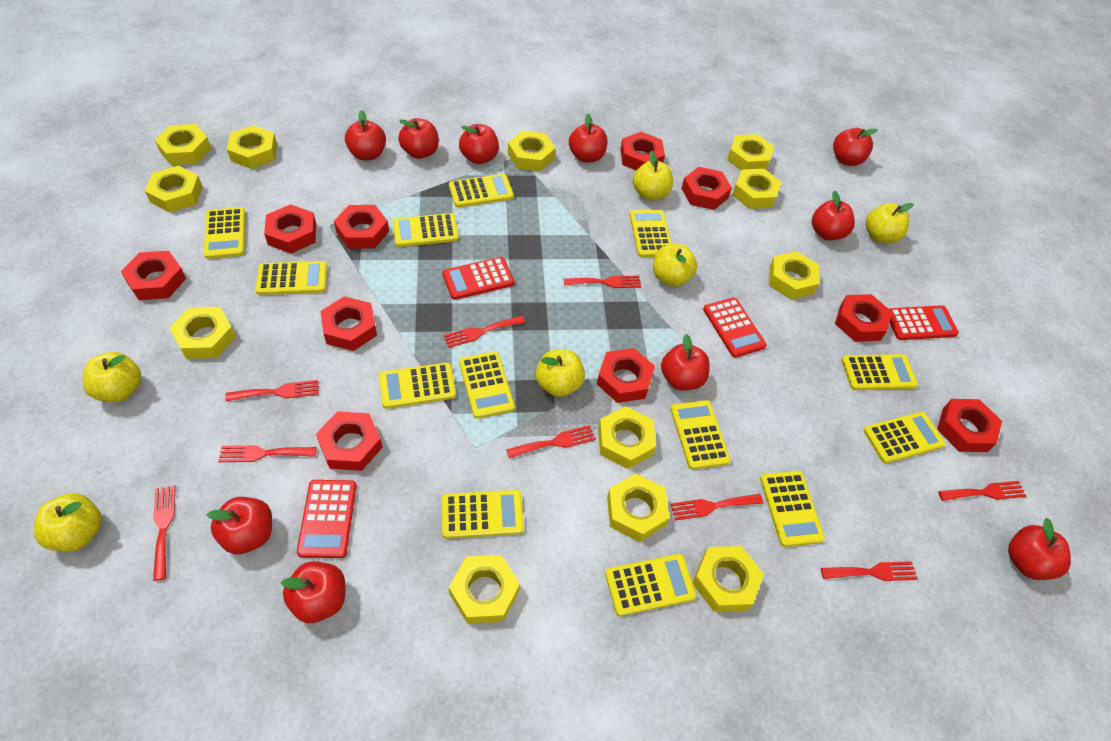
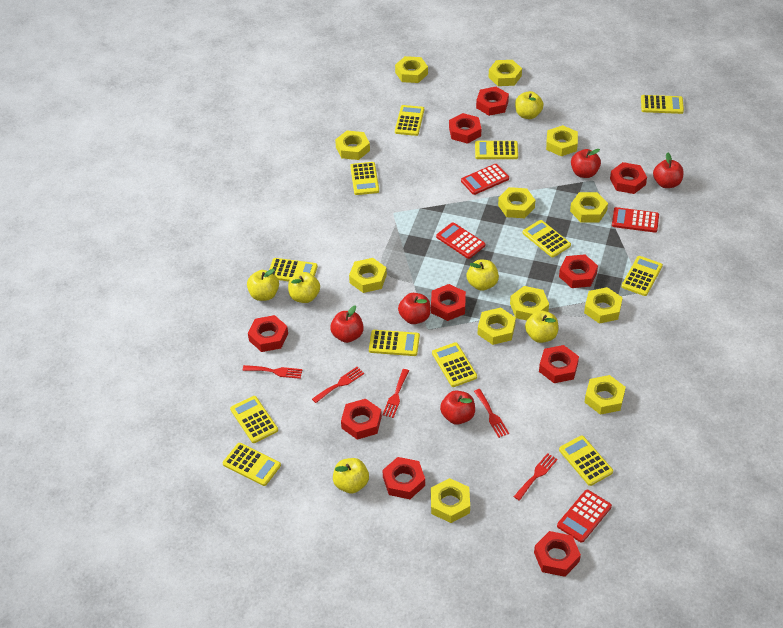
red apple: [207,497,272,554] [281,561,345,623] [345,110,386,161] [398,118,439,159] [459,124,499,164] [569,114,608,163] [661,334,710,390] [812,190,855,241] [833,128,878,166] [1008,518,1071,580] = 10 -> [330,305,364,343] [398,293,431,324] [440,391,475,425] [571,149,601,178] [653,152,683,188] = 5
red fork: [153,486,176,581] [218,445,317,462] [225,380,319,401] [443,316,525,348] [506,425,596,459] [564,276,641,288] [671,494,763,520] [821,561,918,581] [938,481,1026,501] = 9 -> [243,365,303,379] [312,367,364,403] [383,369,409,418] [474,389,509,438] [514,453,558,501] = 5
yellow calculator: [204,207,245,259] [255,261,327,295] [379,363,456,409] [392,213,459,247] [442,490,524,539] [449,174,514,208] [459,351,515,419] [605,554,697,616] [630,210,672,257] [670,400,731,470] [760,471,825,547] [841,354,918,390] [863,412,945,464] = 13 -> [223,443,281,486] [230,396,278,443] [269,258,318,281] [350,162,379,195] [369,330,420,356] [395,105,424,136] [432,342,477,387] [475,141,518,159] [523,220,571,257] [559,435,613,486] [621,256,663,296] [641,95,684,114] = 12

